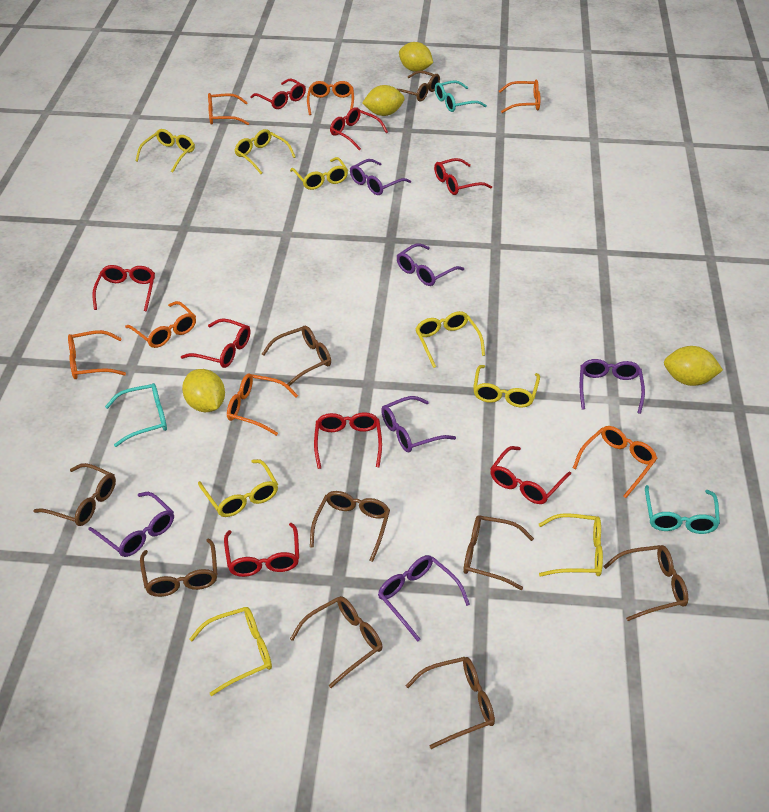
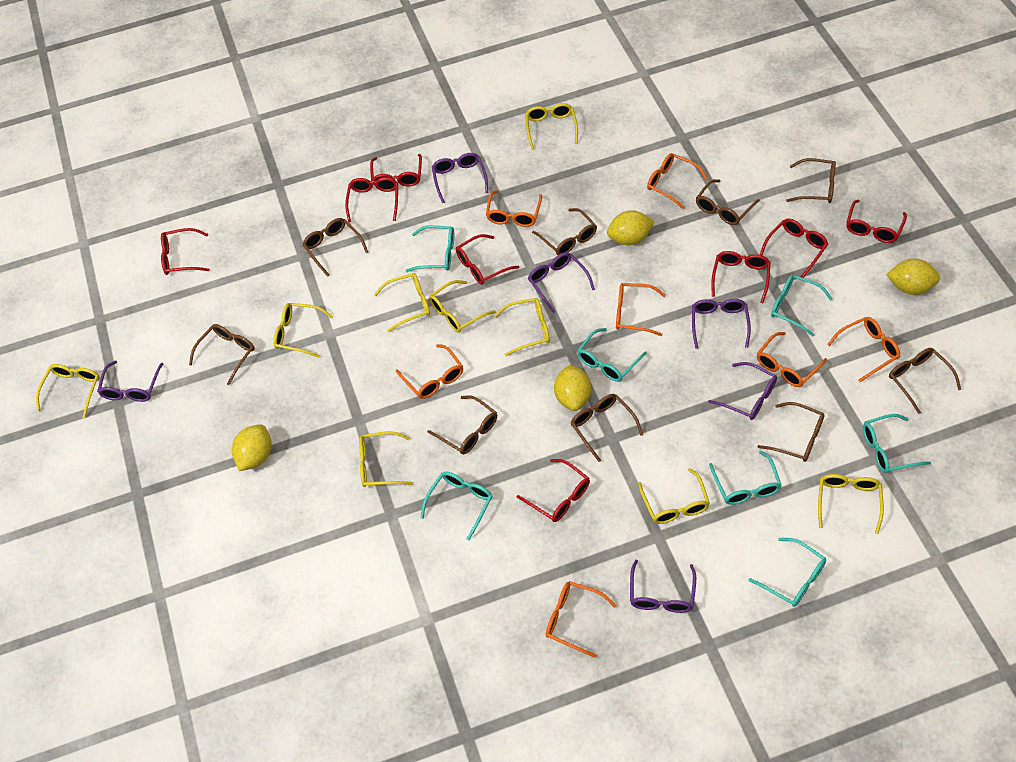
turquoise glasses: [105,383,167,447] [435,80,487,112] [645,485,720,534] = 3 -> [405,225,454,272] [420,472,493,540] [577,328,647,382] [709,451,782,505] [748,538,826,607] [771,275,833,336] [863,414,931,473] = 7
yellow glasses: [136,129,195,172] [189,607,272,696] [198,459,278,517] [235,129,296,174] [290,157,348,190] [415,311,485,368] [473,365,540,408] [539,513,603,576] = 8 -> [36,364,100,419] [273,303,333,358] [359,431,413,487] [374,273,430,332] [429,280,496,333] [494,298,550,356] [525,103,578,150] [638,468,710,524] [818,474,884,534] = 9

